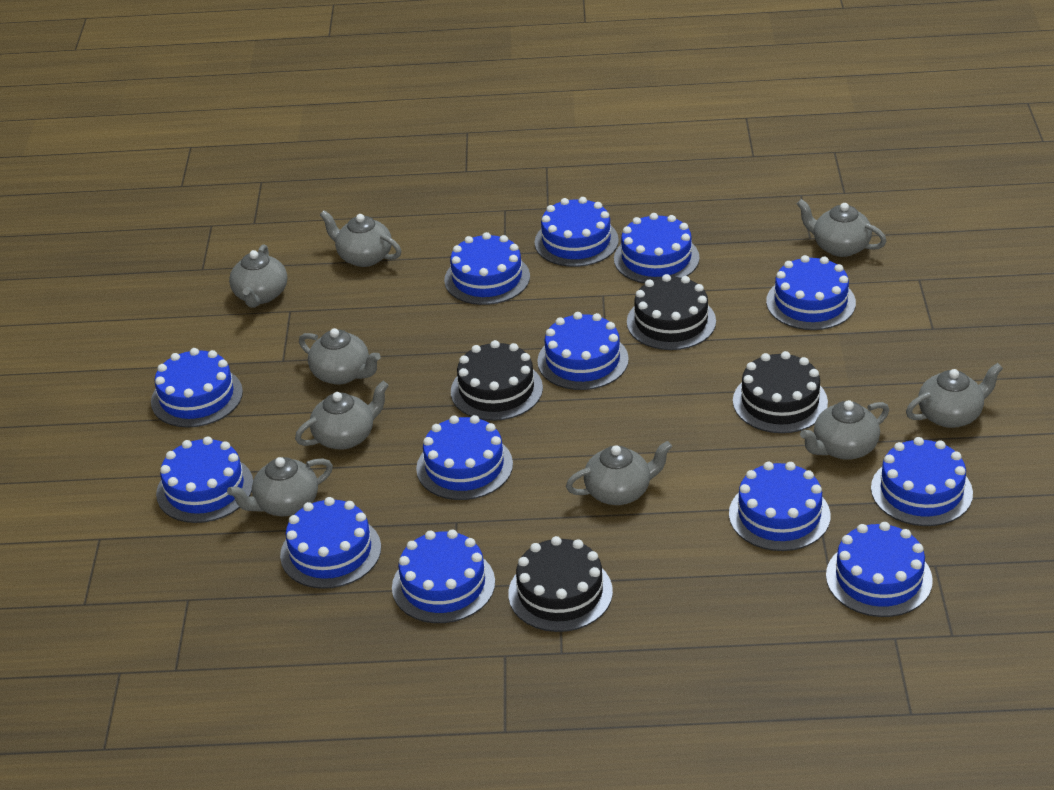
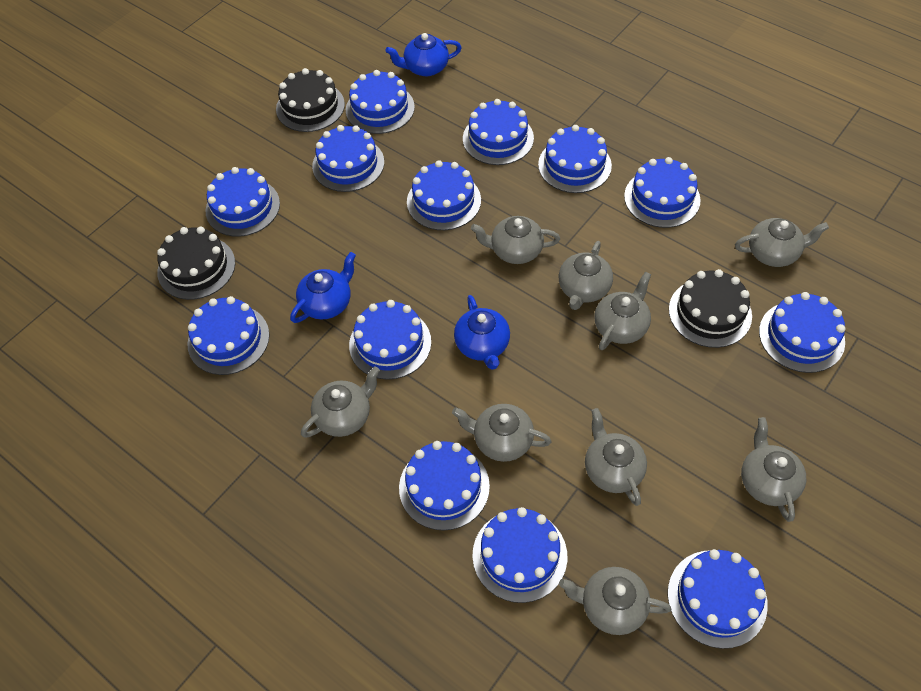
black cake: [451,340,543,421] [508,536,613,632] [627,274,716,350] [733,351,828,433] = 4 -> [157,226,235,300] [276,68,345,132] [669,269,752,348] = 3
blue teapot: none = 0 -> [290,252,356,323] [385,33,462,76] [454,295,510,370] = 3

